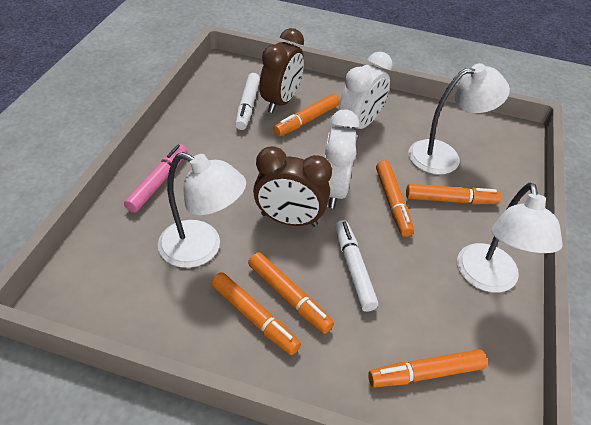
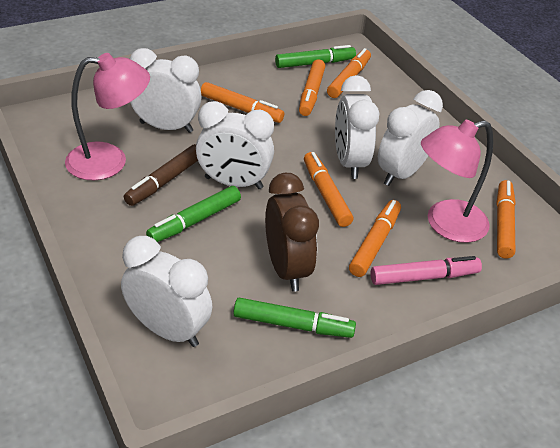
brown clock: [253,146,332,227] [259,28,304,113] = 2 -> [265,173,319,292] = 1
brown marker: none = 0 -> [124,144,198,206] = 1
green marker: none = 0 -> [146,186,241,242] [233,298,356,338] [275,45,356,68] = 3
pink lamp: none = 0 -> [65,53,150,180] [421,120,493,243] = 2
white clock: [325,109,359,208] [339,52,393,129] = 2 -> [121,236,212,347] [130,48,202,133] [196,101,274,189] [335,75,379,179] [378,90,443,186] = 5
white lamp: [158,152,246,268] [409,63,510,175] [457,182,563,293] = 3 -> none = 0
white marker: [235,73,260,130] [335,220,378,312] = 2 -> none = 0

